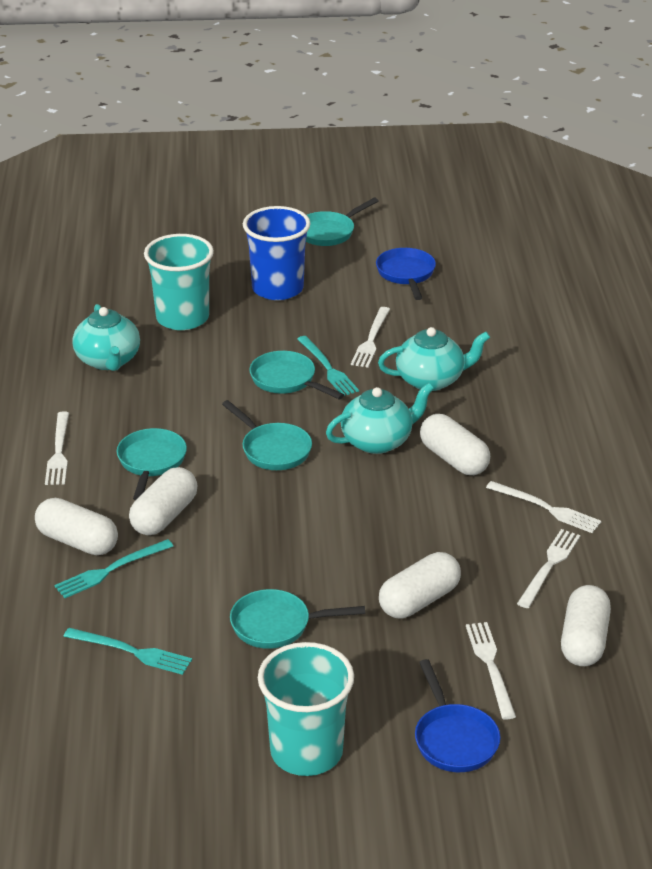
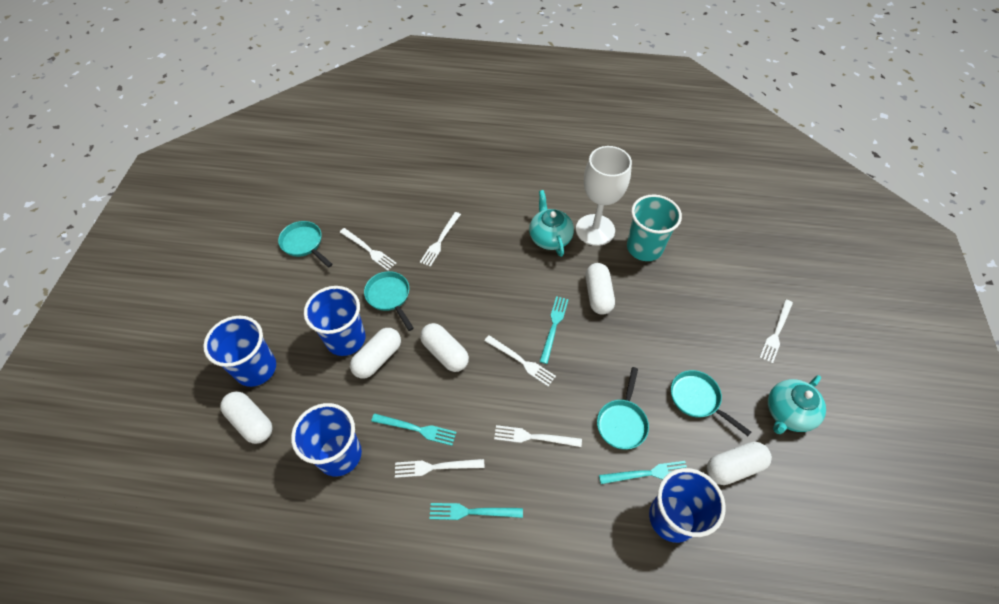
blue cup: [243,206,311,300] = 1 -> [203,316,276,387] [291,403,362,476] [304,286,366,356] [649,468,726,543] = 4
blue pan: [376,248,436,300] [415,659,501,772] = 2 -> none = 0
turquoise cup: [144,234,214,330] [258,642,354,776] = 2 -> [627,195,682,261] = 1
turquoise fork: [54,539,173,598] [63,628,192,675] [297,336,359,396] = 3 -> [371,413,457,446] [429,503,523,520] [540,296,569,364] [599,461,687,484] = 4
turquoise pan: [117,428,187,500] [222,400,312,470] [230,589,365,649] [250,351,344,399] [306,198,378,246] = 5 -> [278,221,333,268] [364,271,414,331] [597,367,649,449] [671,370,751,436] = 4
turquoise teapot: [72,304,140,371] [326,383,434,454] [378,327,490,391] = 3 -> [529,190,574,257] [768,375,826,434] = 2
white fork: [45,411,69,485] [351,307,390,368] [466,622,516,720] [486,481,601,533] [517,529,580,608] = 5 -> [340,228,396,271] [395,459,485,478] [420,212,461,267] [484,335,556,387] [494,425,582,447] [759,300,793,364] = 6
white goblet: none = 0 -> [576,146,632,246] = 1

